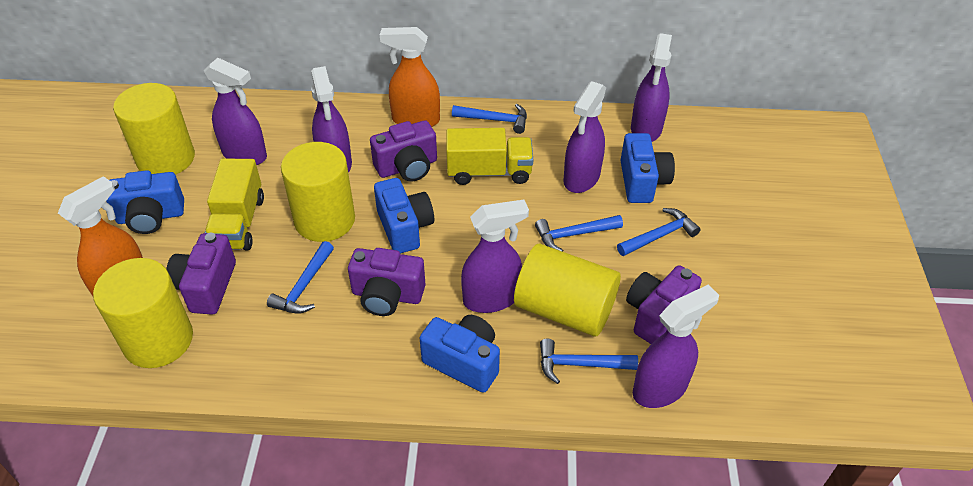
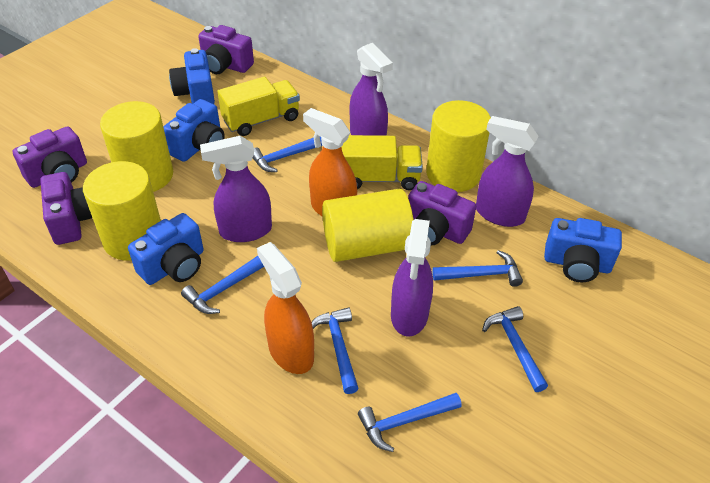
blue hammer: [267,241,334,314] [452,104,527,134] [535,215,623,252] [540,339,638,384] [617,208,701,256] = 5 -> [181,256,264,314] [253,137,323,172] [312,307,359,394] [358,393,462,452] [432,250,523,287] [482,306,548,392] = 6
purple spray bottle: [204,58,267,165] [311,66,352,173] [461,200,529,313] [563,81,606,193] [631,33,672,142] [633,284,719,408] = 6 -> [200,136,272,242] [350,43,393,136] [391,219,433,336] [476,116,538,227] = 4

